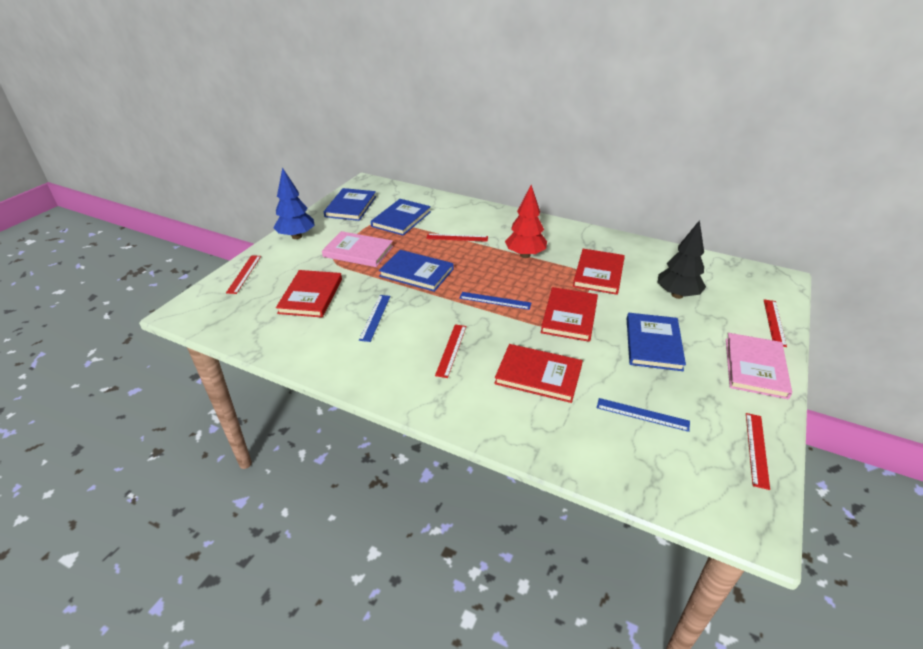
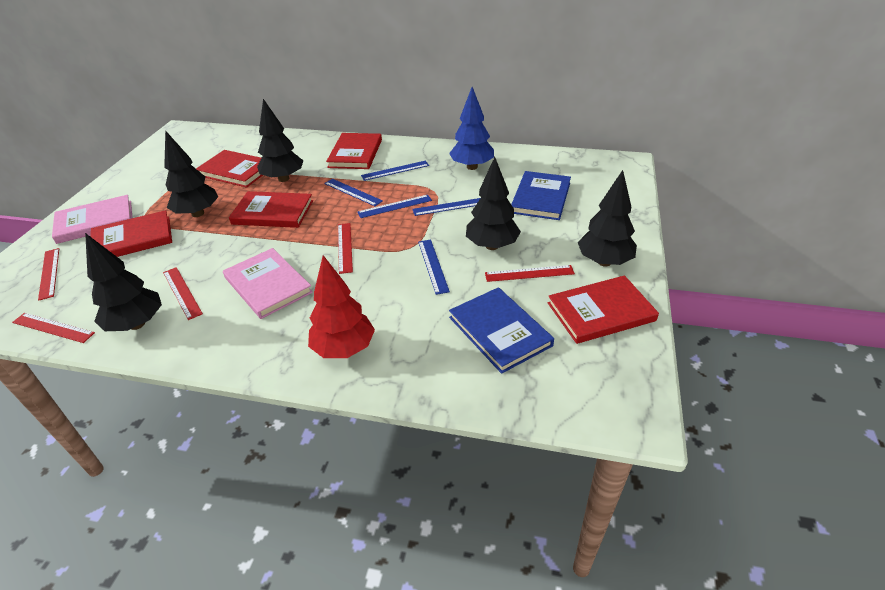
black tree: [658,220,706,299] = 1 -> [85,233,162,331] [164,130,218,217] [257,99,303,182] [466,157,521,250] [578,170,637,267] = 5
blue book: [324,188,376,221] [371,199,431,236] [379,250,454,292] [627,313,686,371] = 4 -> [449,287,554,374] [511,171,571,220] = 2
blue ruler: [359,295,390,342] [459,292,531,310] [597,398,690,432] = 3 -> [324,179,383,206] [358,195,432,218] [361,161,429,181] [412,198,480,216] [418,240,450,295] = 5
red book: [276,270,342,318] [494,344,583,403] [541,287,598,342] [573,249,625,295] = 4 -> [90,210,172,257] [196,150,263,188] [229,191,313,228] [326,133,382,169] [548,275,659,344] = 5

